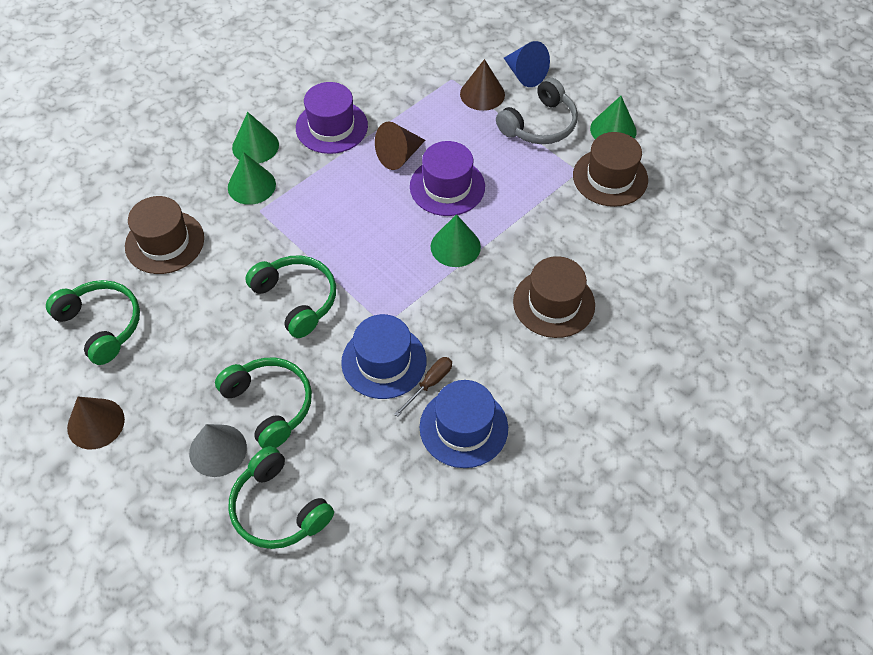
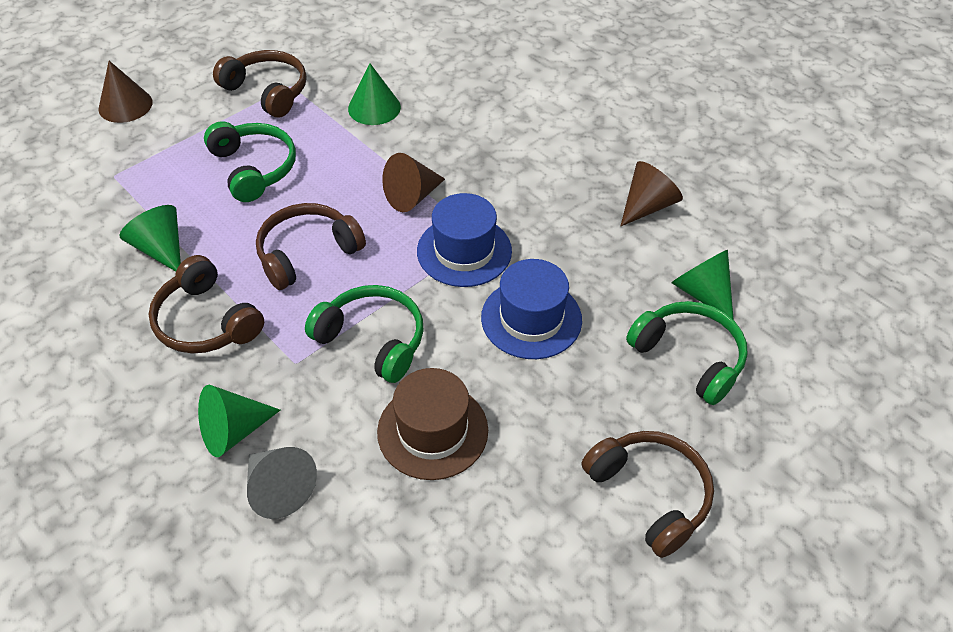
blue cone: [504,41,550,87] = 1 -> none = 0
brown hat: [125,196,204,274] [513,256,595,338] [573,132,648,207] = 3 -> [377,368,488,480] = 1
brown headphones: none = 0 -> [148,255,264,353] [213,50,306,118] [256,203,366,290] [582,431,714,558] = 4
brown screwdriver: [394,357,452,417] = 1 -> none = 0
green headphones: [46,280,140,365] [215,358,312,449] [229,446,334,549] [245,255,336,338] = 4 -> [204,121,296,202] [305,285,424,383] [626,301,748,405] = 3
grey headphones: [496,78,578,144] = 1 -> none = 0
purple hat: [296,82,368,154] [410,141,485,216] = 2 -> none = 0

